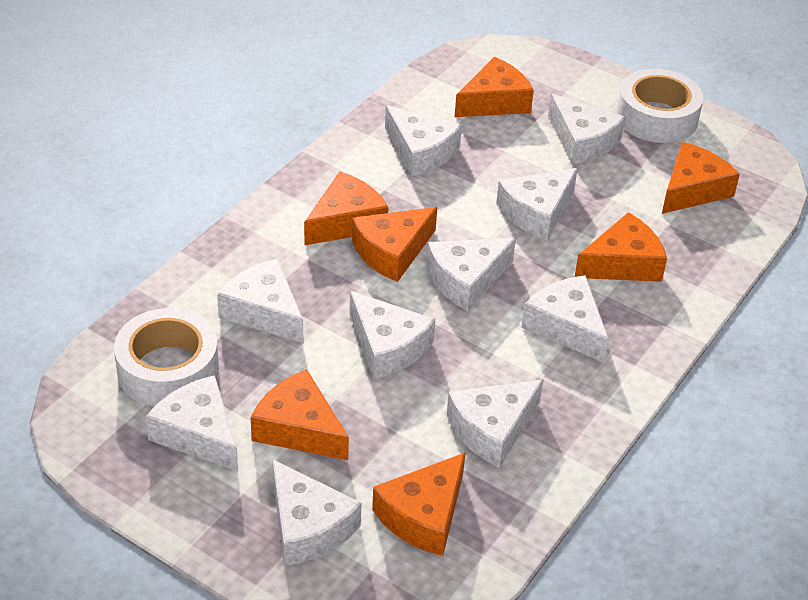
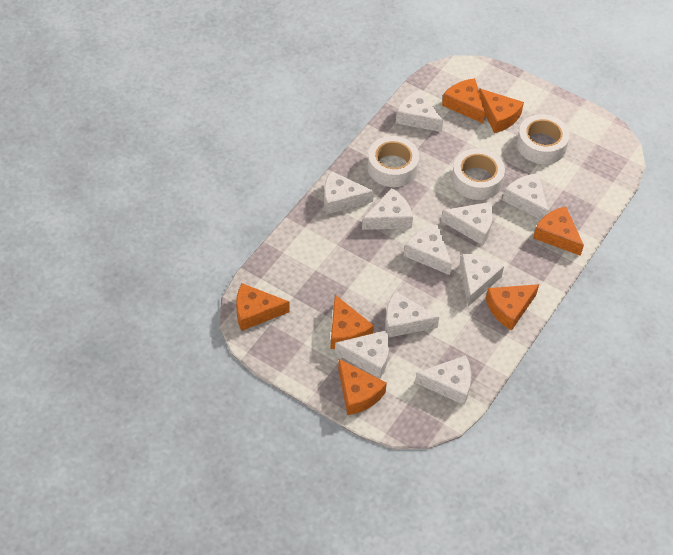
white tape: [114,308,219,407] [616,69,704,143] = 2 -> [367,136,419,187] [452,148,505,200] [517,114,570,164] = 3

